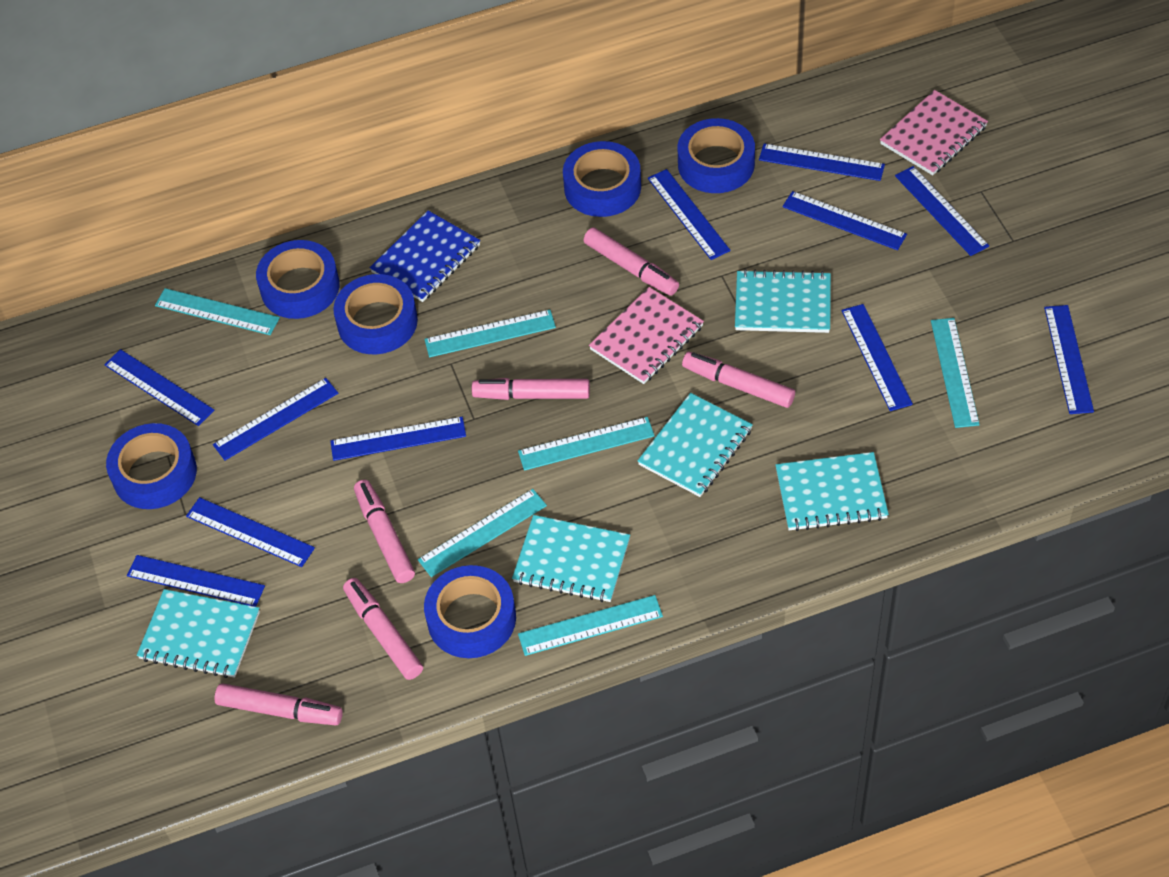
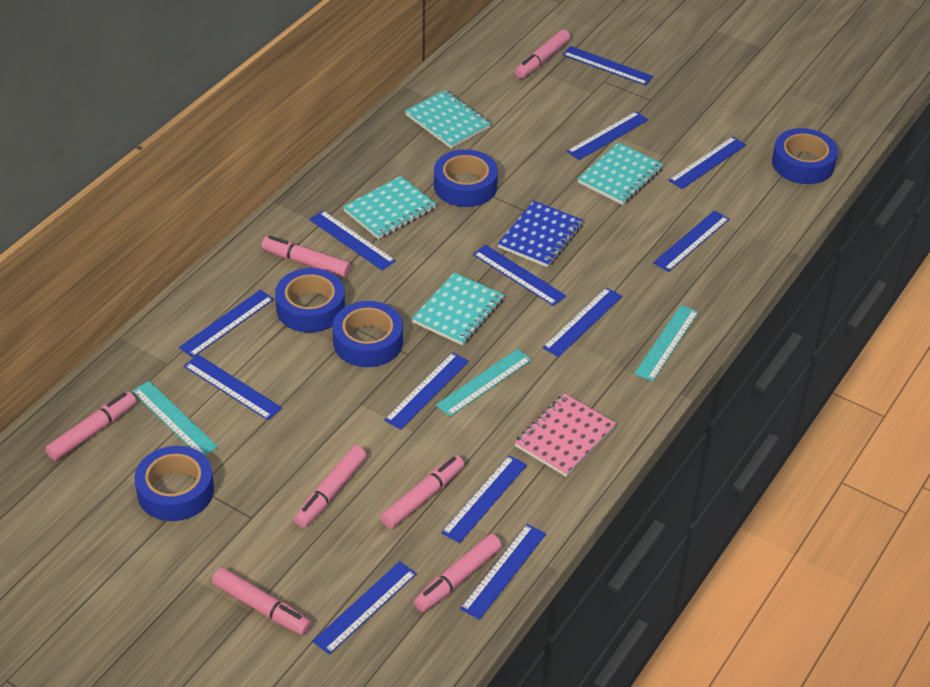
blue ruler: [104,349,214,426] [127,555,265,607] [186,497,315,567] [213,378,338,460] [330,417,466,461] [648,169,731,260] [759,144,885,181] [782,191,907,250] [841,304,913,411] [895,166,989,256] [1044,305,1094,414] = 11 -> [179,290,274,358] [184,355,282,420] [309,211,396,270] [312,561,417,655] [384,352,469,430] [441,455,527,543] [460,524,546,620] [473,245,566,306] [542,287,622,357] [562,46,653,86] [567,111,648,160] [653,210,729,272] [669,136,746,189] = 13
blue tape: [106,423,197,509] [256,240,340,319] [333,274,418,354] [424,565,516,658] [563,141,641,217] [678,118,755,193] = 6 -> [135,446,214,521] [275,268,345,332] [333,301,403,367] [434,149,498,207] [772,128,838,184] = 5
pink marker: [215,683,343,725] [343,578,423,680] [354,480,415,583] [472,378,590,400] [583,227,679,296] [682,352,795,408] = 6 -> [45,392,136,461] [212,568,311,635] [262,236,351,277] [294,446,367,528] [381,455,464,529] [414,534,502,612] [515,29,571,79] = 7
pink notebook: [589,287,704,384] [880,90,988,175] = 2 -> [515,393,616,477] = 1
turquoise notebook: [137,589,260,678] [512,515,630,602] [637,393,753,497] [735,269,831,333] [776,452,889,531] = 5 -> [343,176,436,239] [405,90,491,148] [412,272,504,345] [578,142,664,205] = 4
turquoise ruler: [155,288,280,335] [418,489,547,577] [424,310,556,357] [518,417,655,471] [518,595,663,656] [931,318,980,428] = 6 -> [132,381,218,456] [436,349,532,417] [634,305,699,382] = 3

